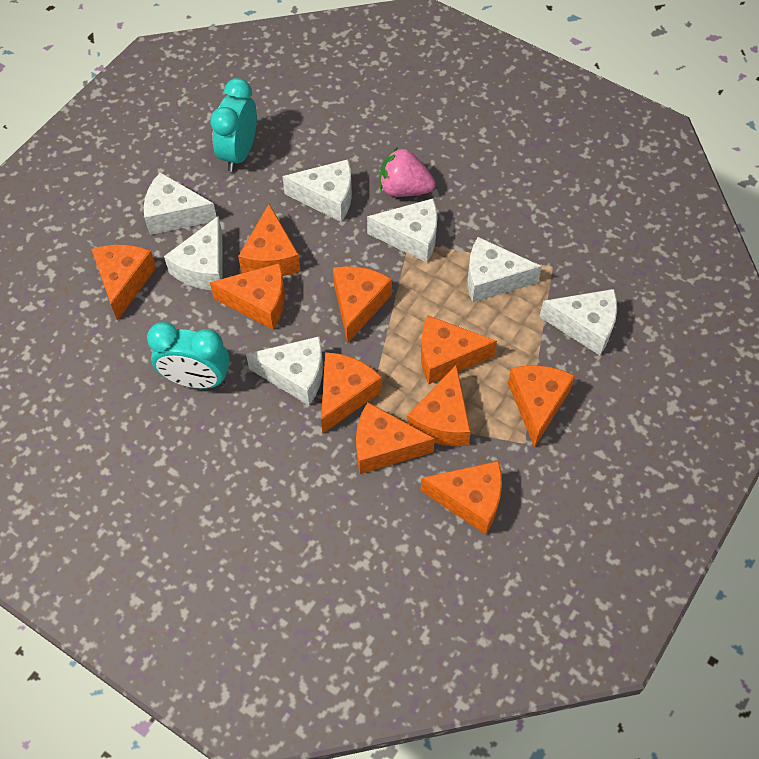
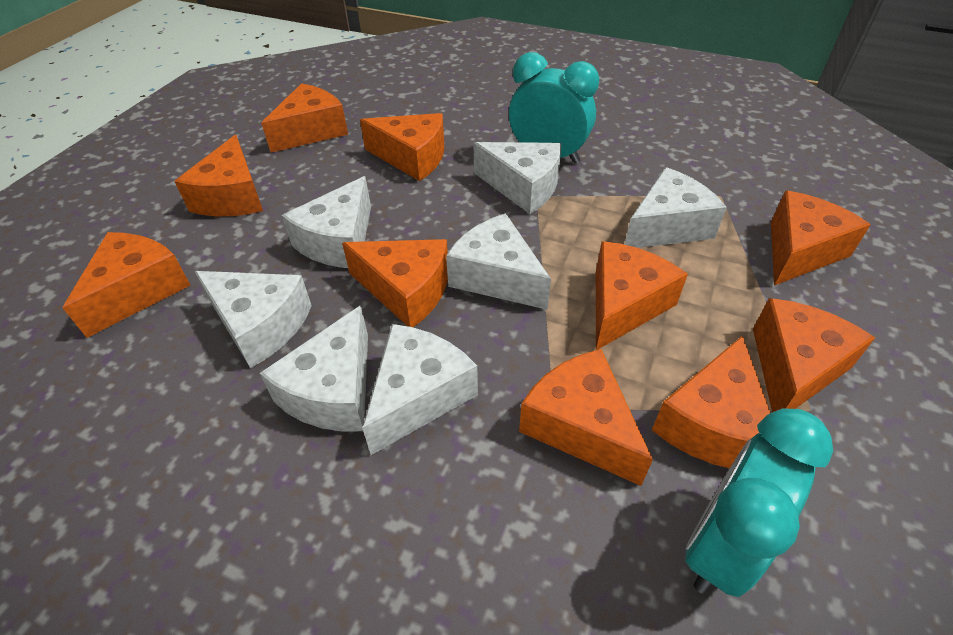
pink strawberry: [380,147,435,197] = 1 -> none = 0

